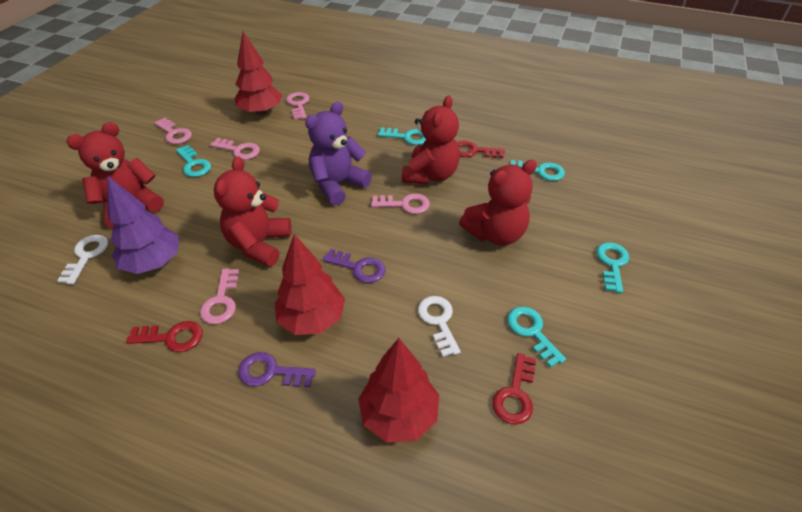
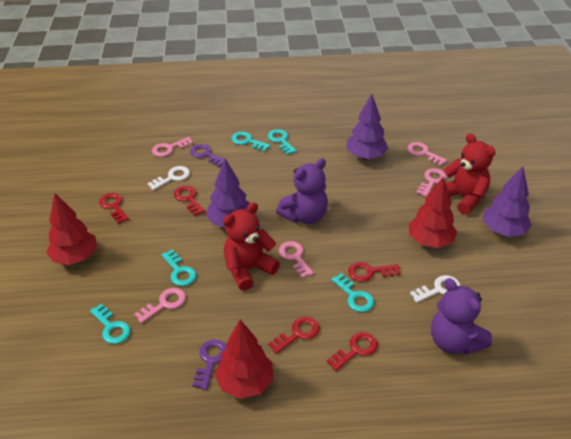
purple teddy bear: [305,102,372,205] = 1 -> [276,158,328,224] [431,278,492,355] = 2
purple tree: [107,176,179,274] = 1 -> [206,158,250,227] [346,94,388,160] [483,166,532,237] = 3
red key: [126,321,203,352] [457,140,505,158] [492,353,536,424] = 3 -> [99,193,129,224] [174,186,205,216] [268,317,320,354] [327,332,378,371] [348,262,401,282] = 5
red teddy bear: [66,122,164,228] [214,157,292,267] [402,96,460,185] [459,160,537,246] = 4 -> [223,202,280,291] [443,133,496,215] = 2

